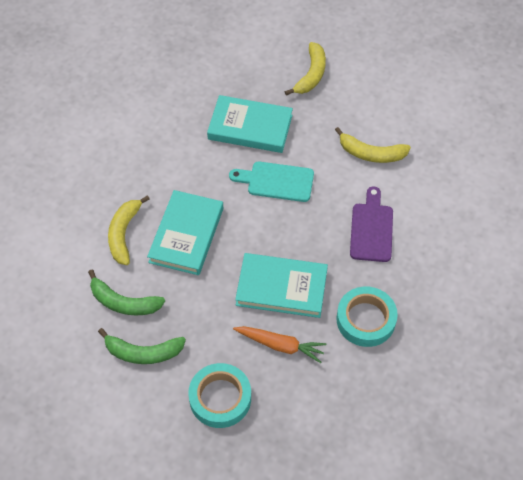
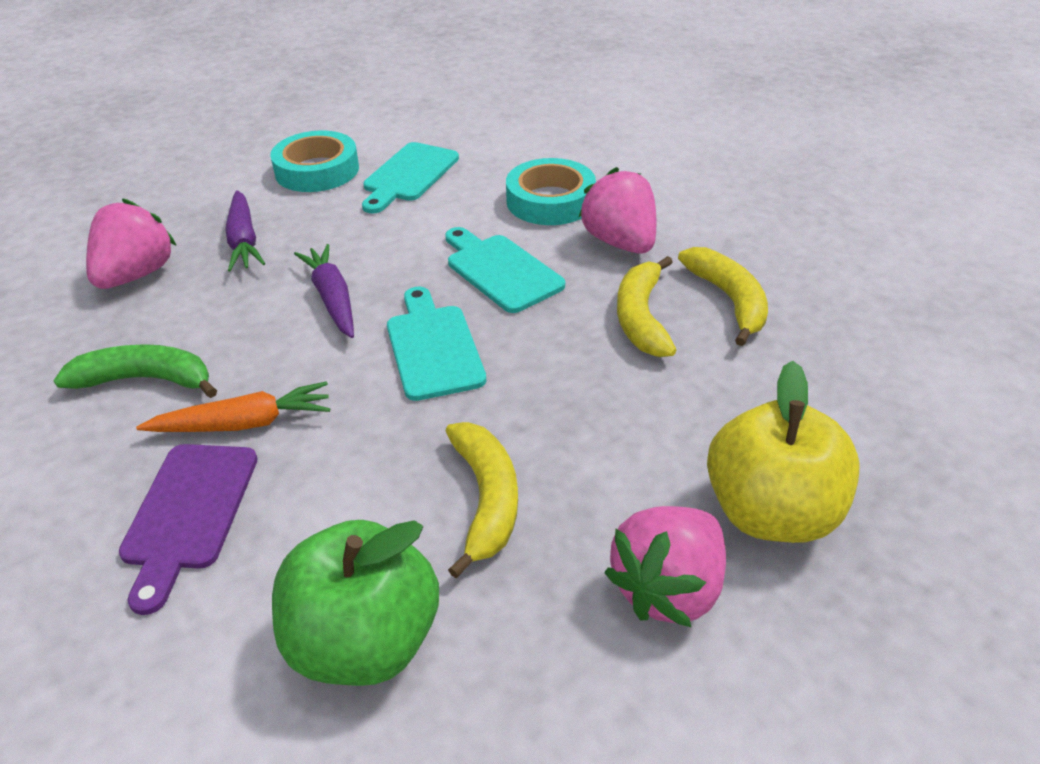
green apple: none = 0 -> [272,520,439,686] = 1
green banana: [88,269,165,315] [98,328,186,364] = 2 -> [53,344,217,398] = 1
pink strawberry: none = 0 -> [86,198,177,289] [579,167,656,254] [604,506,726,627] = 3
purple carrot: none = 0 -> [226,190,265,272] [294,244,354,338] = 2
turquoise book: [147,190,223,275] [207,95,293,153] [235,253,328,318] = 3 -> none = 0
turquoise cutting board: [229,162,314,202] = 1 -> [362,142,459,214] [387,287,486,401] [445,227,565,313] = 3
yellow apple: none = 0 -> [707,361,860,543] = 1

